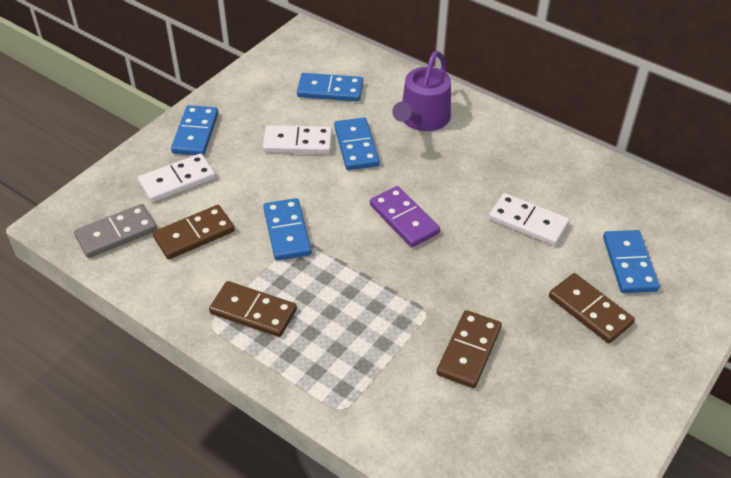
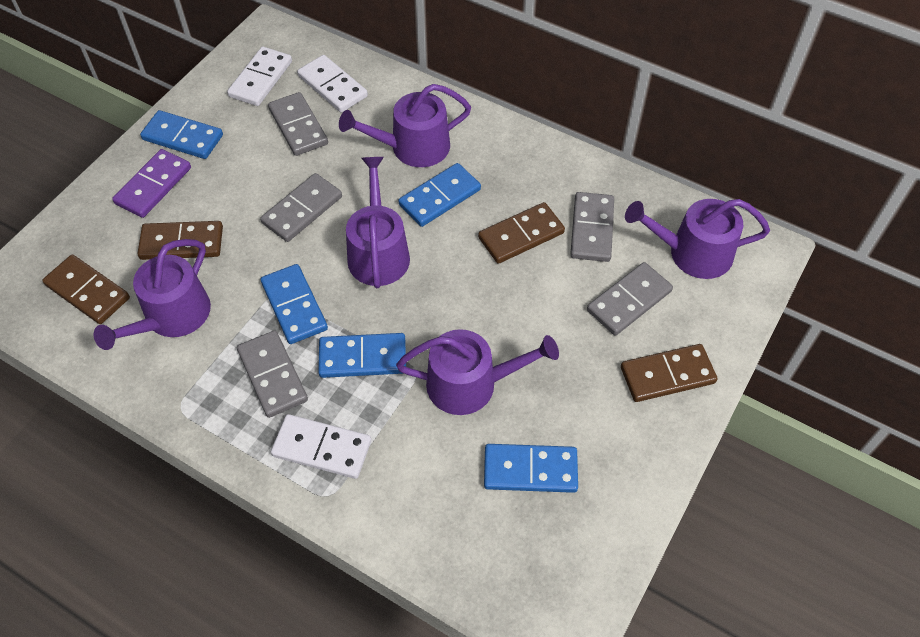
grey domino: [74,204,157,258] = 1 -> [237,330,308,418] [260,173,342,242] [268,92,328,156] [570,192,614,262] [587,262,673,336] = 5
purple watering can: [392,51,451,131] = 1 -> [94,239,211,350] [339,84,471,167] [346,157,410,288] [396,329,559,415] [625,199,770,279] = 5

